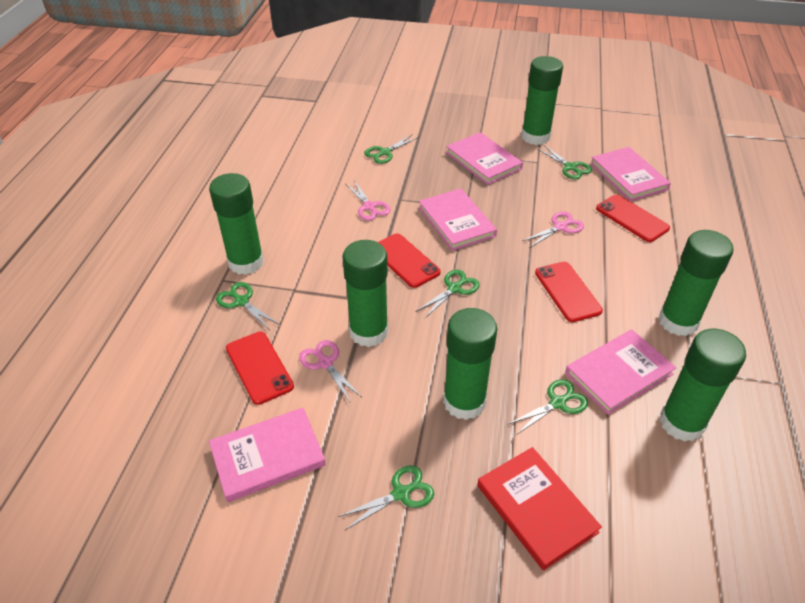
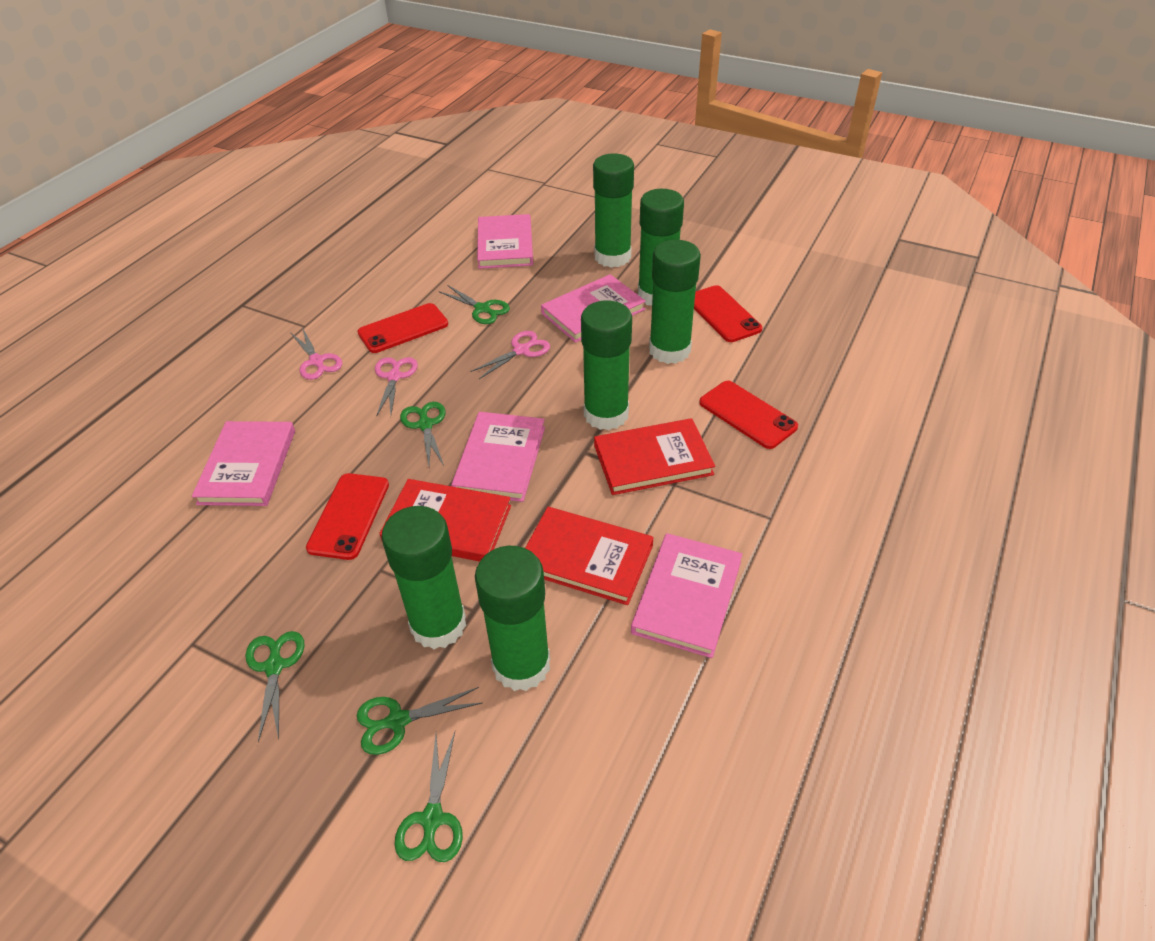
green scissors: [216,282,280,329] [338,465,434,530] [364,135,419,164] [416,269,480,318] [508,379,588,435] [537,145,592,180] = 6 -> [245,631,305,742] [356,687,482,755] [394,732,463,862] [400,402,446,466] [440,285,510,324] = 5
red book: [477,447,602,571] = 1 -> [379,479,511,562] [525,507,654,605] [594,418,715,495] = 3

